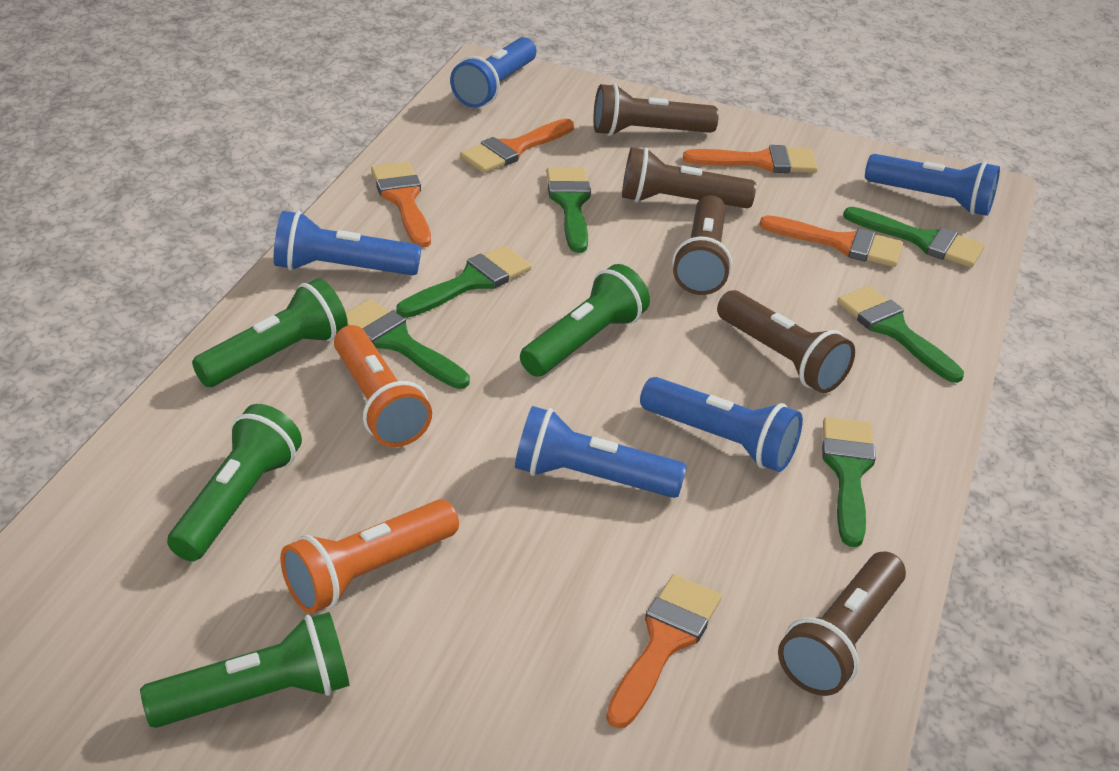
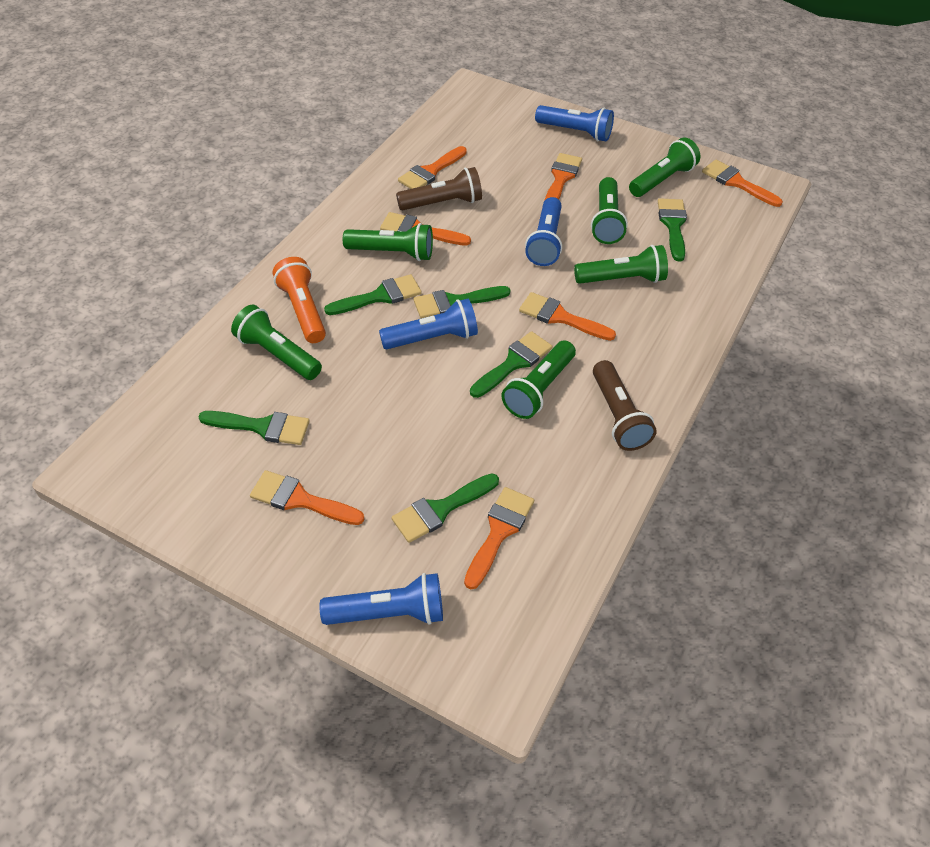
blue flashlight: [274,211,421,275] [450,37,536,108] [515,406,687,498] [640,377,803,472] [865,154,1000,216] = 5 -> [319,573,443,625] [379,299,478,349] [525,197,562,266] [535,105,614,142] = 4
brown flashlight: [593,83,719,136] [622,147,756,208] [672,195,732,295] [717,290,855,393] [778,552,906,696] = 5 -> [396,167,482,210] [593,360,657,451] = 2
green flashlight: [140,612,350,728] [167,404,302,561] [192,278,348,387] [520,264,650,377] = 4 -> [231,305,322,380] [343,223,433,261] [501,340,576,419] [574,245,668,284] [591,177,628,244] [629,137,700,197] = 6
orange brush: [371,162,431,248] [460,119,574,173] [606,574,722,729] [683,145,818,173] [759,215,903,267] = 5 -> [250,470,364,525] [380,212,471,246] [398,146,467,189] [464,487,534,589] [519,292,616,341] [544,153,582,201] [702,160,783,207] = 7
orange flashlight: [280,499,459,613] [334,325,432,447] = 2 -> [273,257,326,343] = 1

